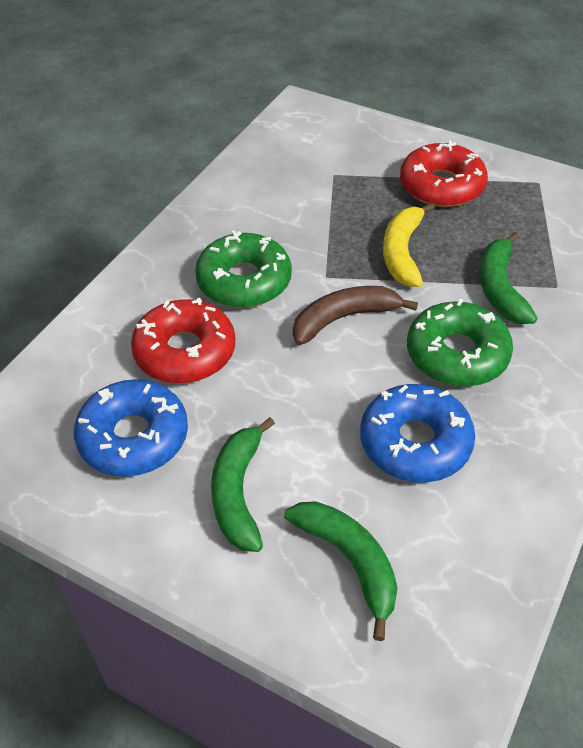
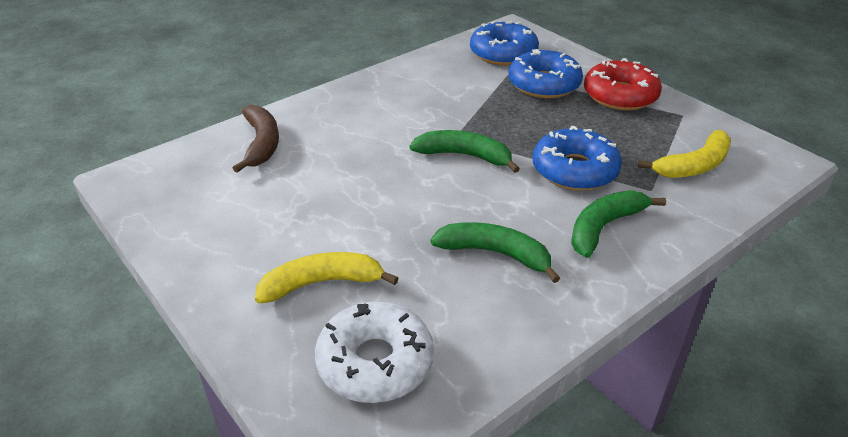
blue donut: [74,379,188,477] [360,384,475,482] = 2 -> [470,21,539,66] [508,49,583,99] [533,125,622,191] = 3
green donut: [195,230,292,308] [407,299,513,386] = 2 -> none = 0
red donut: [131,298,235,383] [400,141,488,207] = 2 -> [584,58,662,111] = 1
white donut: none = 0 -> [315,302,434,403] = 1
yellow banana: [383,203,435,287] = 1 -> [255,252,398,304] [638,130,731,178] = 2

